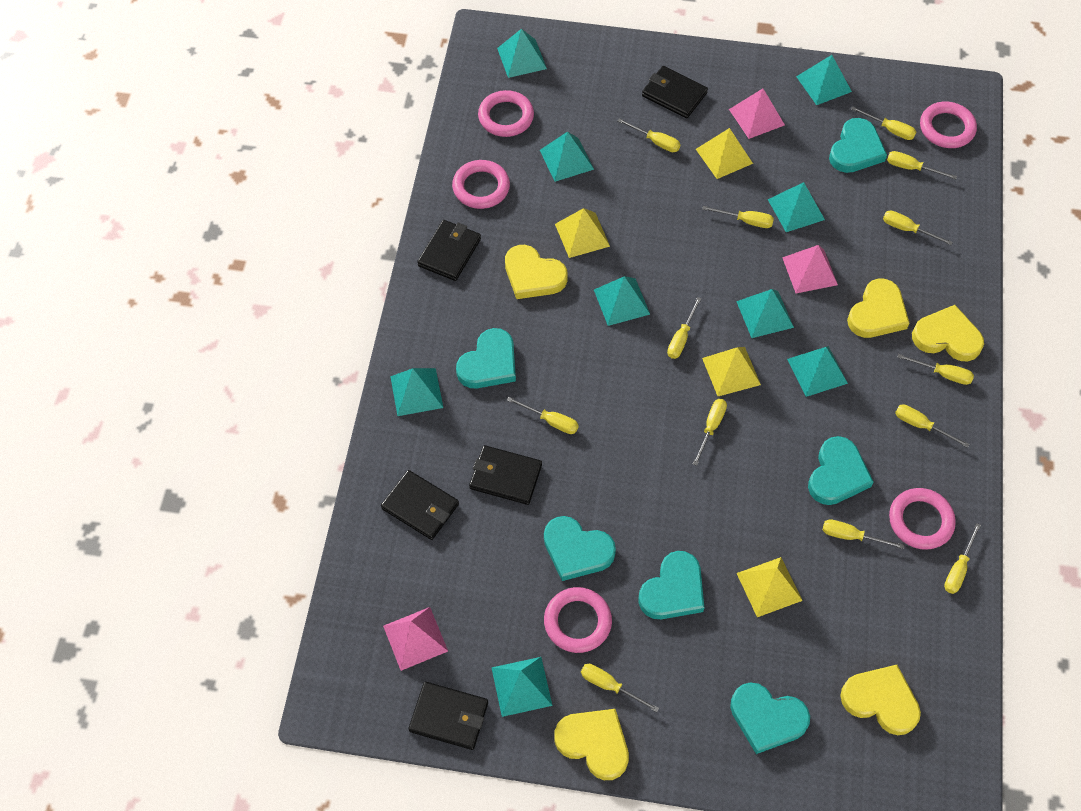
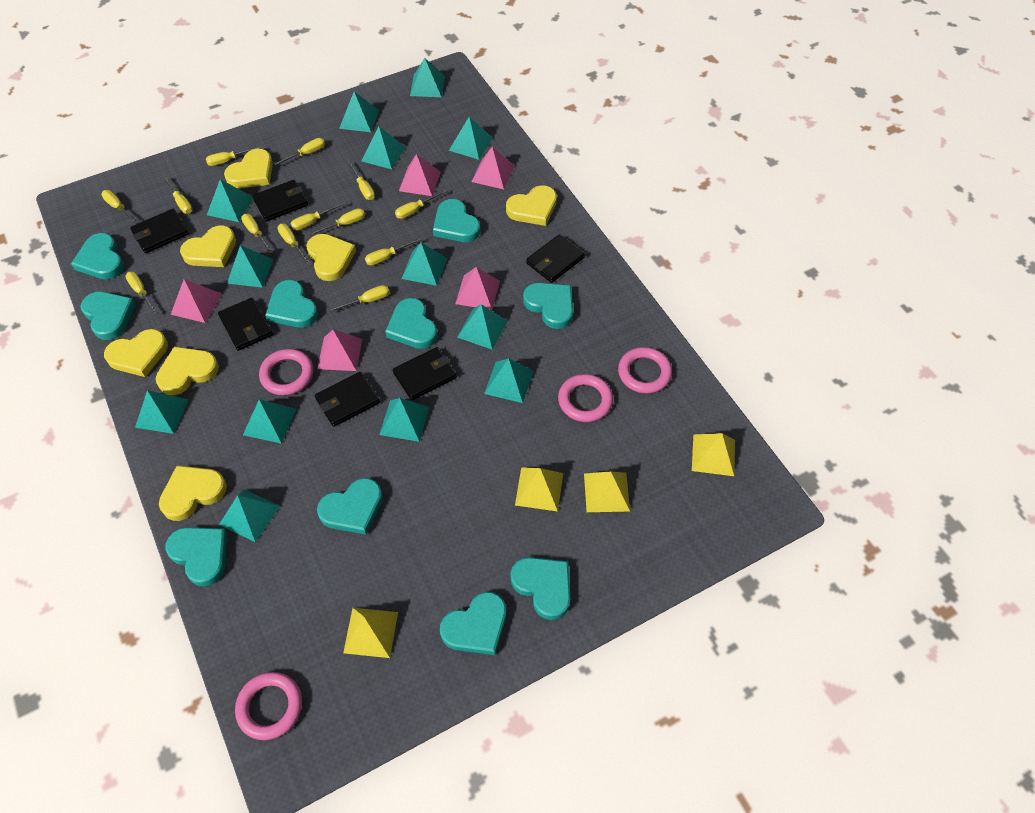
black wallet: [381,470,459,540] [408,682,488,750] [417,220,481,281] [469,445,542,505] [642,66,708,118] = 5 -> [130,209,189,254] [218,298,273,351] [252,180,308,222] [315,372,380,427] [393,347,457,400] [526,234,585,283] = 6
pink pyramid: [383,607,448,671] [729,89,785,139] [782,245,838,293] = 3 -> [170,279,222,323] [317,330,362,371] [399,154,441,196] [455,267,500,310] [471,147,514,189] = 5
pink ring: [452,160,510,209] [478,90,534,137] [544,587,612,653] [889,488,956,550] [920,102,977,148] = 5 -> [235,672,302,740] [259,349,313,396] [558,374,613,422] [618,347,672,394] = 4
turquoise heart: [456,328,516,388] [544,516,616,581] [638,551,704,619] [730,682,810,754] [808,436,874,505] [829,118,887,173] = 6 -> [71,233,124,280] [80,292,136,340] [166,527,227,587] [265,280,318,328] [317,478,383,535] [385,298,438,349] [433,199,480,242] [440,592,506,655] [510,557,570,620] [523,283,573,329] = 10
turquoise pyramid: [390,368,443,416] [491,657,553,717] [497,29,547,78] [540,131,594,182] [594,276,650,326] [736,289,794,338] [768,182,825,232] [787,346,848,397] [796,55,852,105] = 9 -> [135,390,189,434] [207,179,253,222] [219,489,280,542] [227,245,273,288] [243,399,296,444] [339,92,379,132] [361,127,405,169] [379,398,429,442] [401,242,447,286] [410,58,445,97] [449,117,493,160] [457,304,508,350] [484,358,533,403] = 13
yellow heart: [505,245,568,299] [554,709,629,780] [840,665,921,735] [847,279,910,338] [912,305,984,362] = 5 -> [104,329,168,377] [156,347,219,395] [159,465,227,521] [180,225,236,267] [224,149,273,188] [306,234,356,281] [506,185,557,226] = 7

